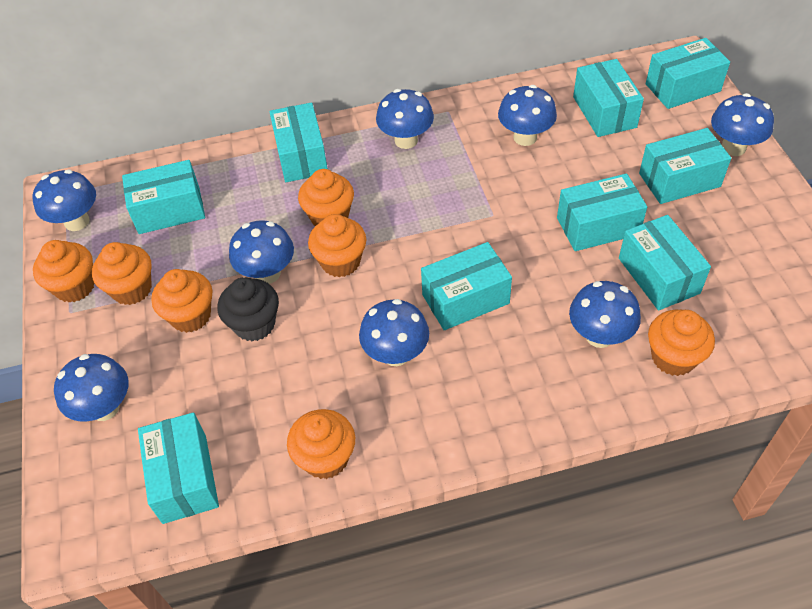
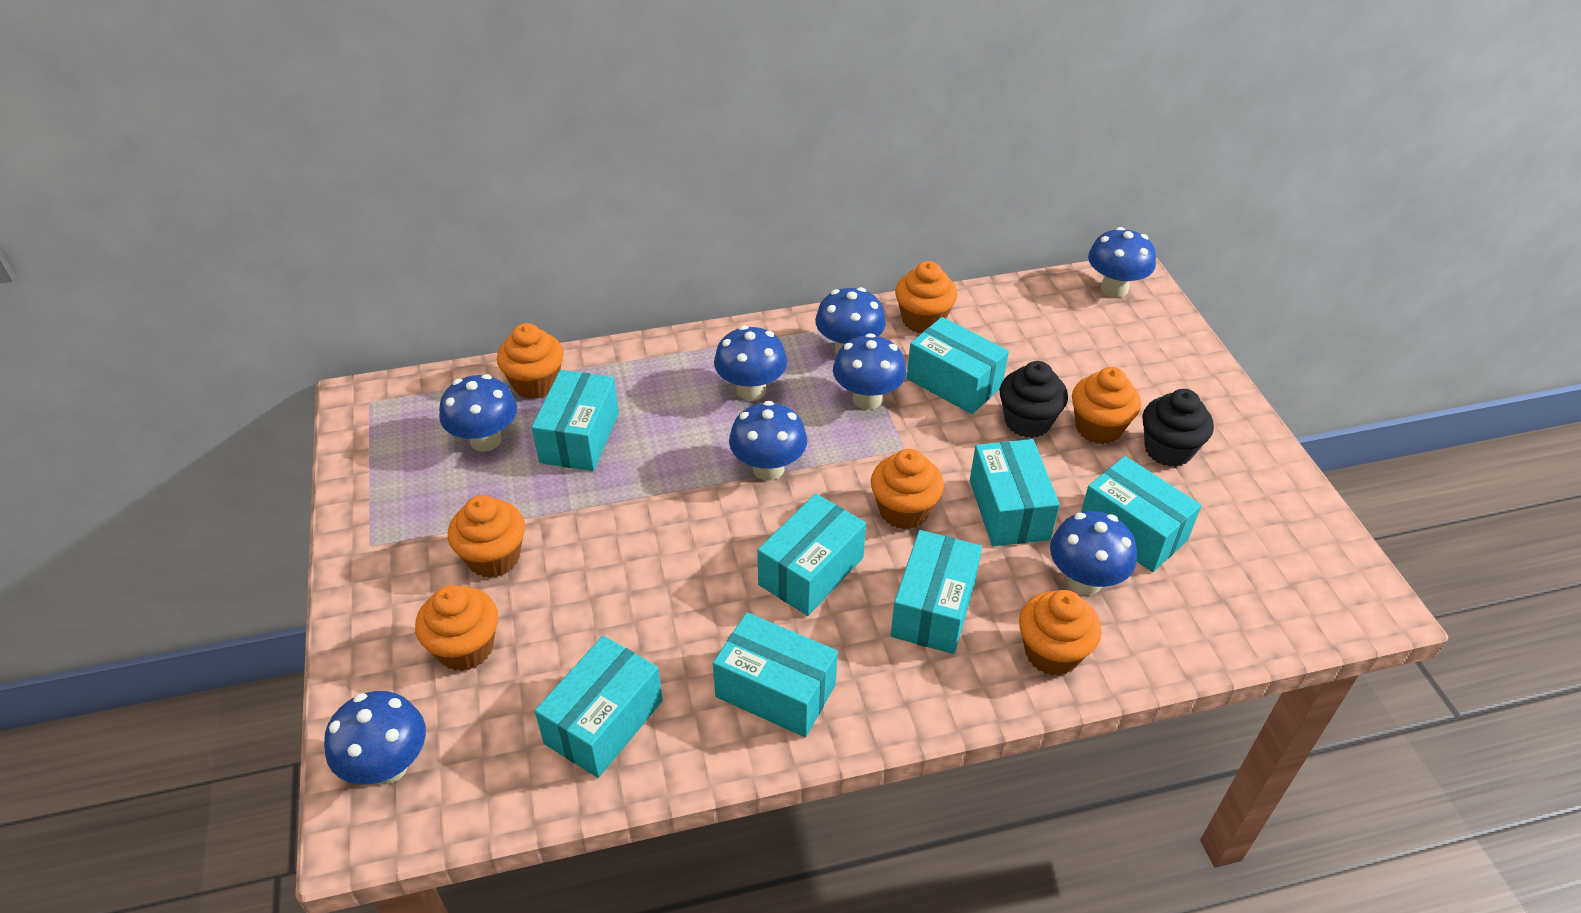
black cupcake: [218,277,279,341] = 1 -> [1000,361,1068,438] [1142,389,1214,467] = 2
turquoise box: [122,160,205,234] [138,412,219,524] [269,103,328,182] [421,242,512,330] [557,173,647,251] [573,59,644,137] [619,215,711,311] [639,128,731,204] [646,38,730,109] = 9 -> [531,370,619,471] [535,636,663,778] [713,612,838,737] [757,494,866,616] [891,530,982,654] [907,317,1009,414] [970,439,1060,546] [1081,456,1201,572] = 8

